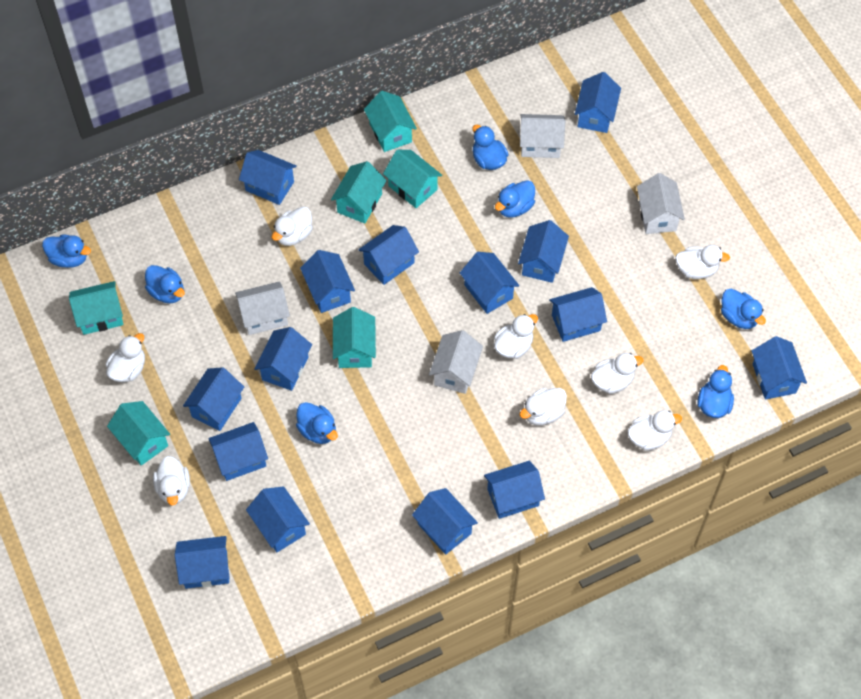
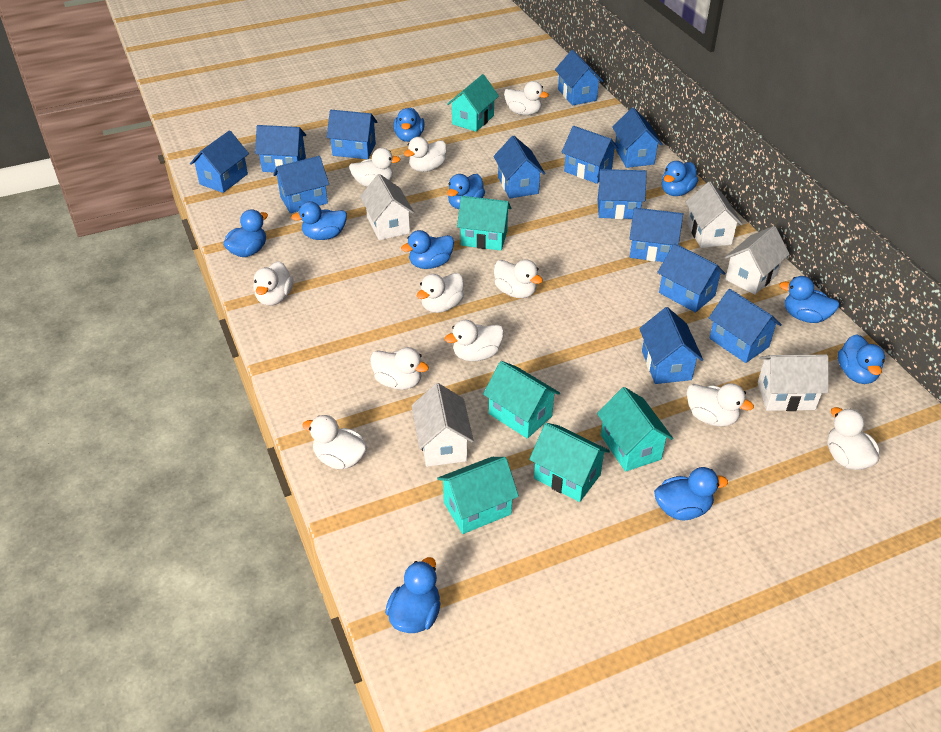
blue duck: [42,234,91,268] [145,265,185,303] [296,402,338,444] [472,125,509,170] [495,180,535,218] [697,365,734,418] [721,289,766,329] = 7 -> [223,209,268,257] [291,201,347,240] [385,557,441,633] [393,107,425,142] [401,230,454,269] [447,174,485,209] [654,467,728,520] [662,161,698,196] [779,276,840,323] [838,334,885,384] = 10
blue house: [175,536,230,589] [183,367,244,431] [208,422,268,481] [239,150,297,205] [246,486,310,552] [254,327,312,391] [300,250,355,313] [358,225,419,285] [412,488,478,555] [460,252,519,314] [484,461,545,519] [518,220,569,283] [549,287,607,342] [575,72,621,133] [752,336,807,400] = 15 -> [190,131,249,193] [255,125,306,172] [273,156,329,213] [327,110,377,159] [494,136,545,198] [555,50,603,105] [561,126,619,184] [597,169,647,219] [612,107,663,168] [629,208,683,262] [639,307,703,384] [657,243,726,313] [709,289,782,363] = 13
white duck: [106,333,145,382] [153,456,190,506] [272,207,313,246] [494,314,538,359] [519,388,567,425] [591,353,643,394] [627,410,682,451] [675,245,730,279] = 8 -> [253,261,293,306] [302,415,367,469] [349,148,401,187] [370,347,429,390] [404,137,447,172] [417,273,464,313] [445,320,504,362] [494,259,543,298] [504,81,549,115] [687,383,754,426] [828,407,879,470] = 11
white house: [235,281,290,335] [429,330,483,394] [520,114,565,158] [637,173,685,234] = 4 -> [360,174,414,240] [412,383,474,467] [686,182,743,248] [724,226,790,295] [758,354,829,411] = 5

